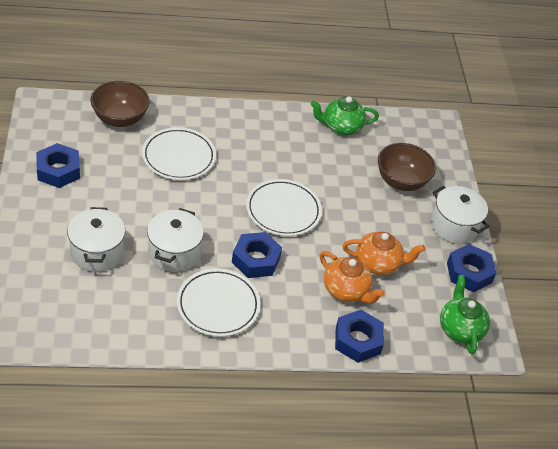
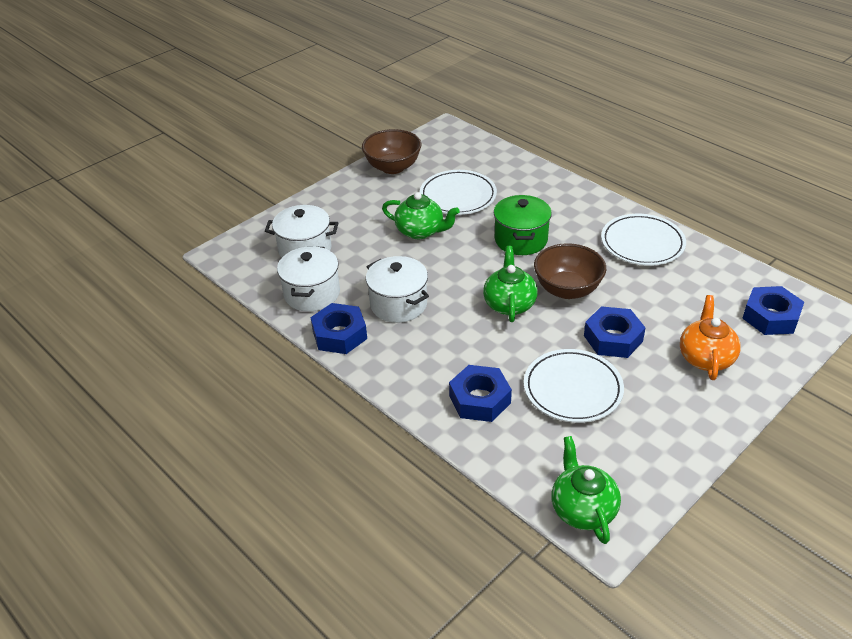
green pot: none = 0 -> [494,195,552,255] = 1
green teapot: [310,96,379,135] [440,275,490,354] = 2 -> [382,192,460,239] [483,246,538,322] [551,436,621,544] = 3
orange teapot: [320,251,385,304] [343,232,425,275] = 2 -> [680,295,741,380] = 1

